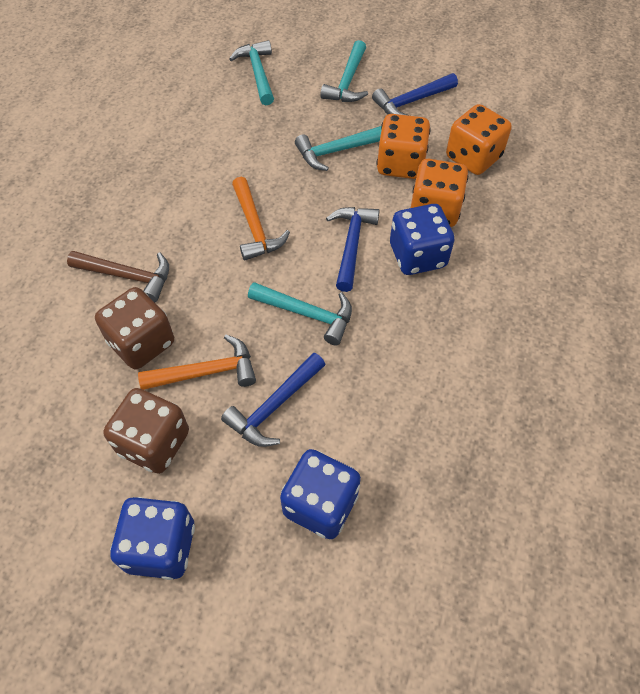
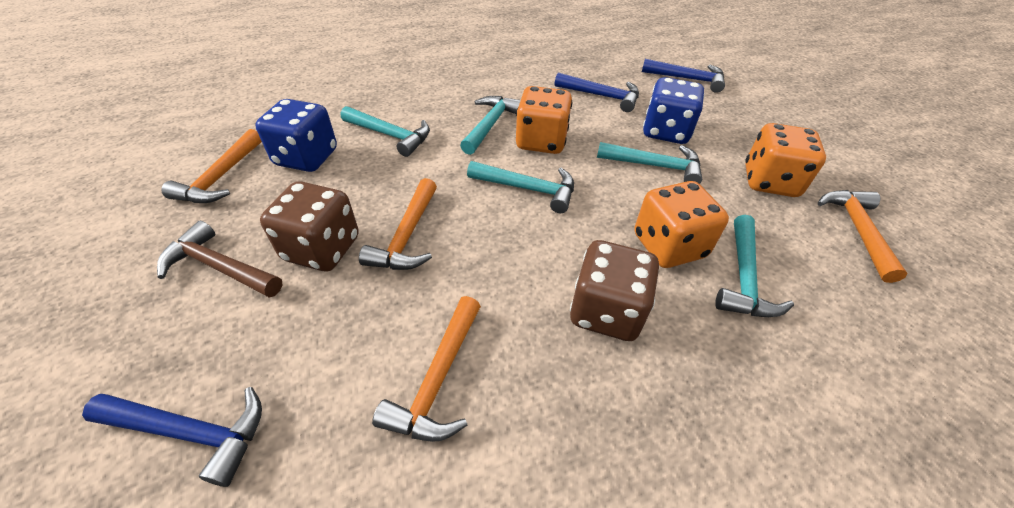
blue dice: [110,497,195,580] [280,449,361,539] [390,204,454,275] = 3 -> [255,99,337,172] [643,77,704,144] = 2
orange hammer: [138,335,256,390] [232,177,290,261] = 2 -> [161,129,262,203] [359,178,437,270] [372,296,481,442] [818,190,908,283] = 4
turquoise hammer: [229,40,274,105] [248,282,352,346] [295,126,381,171] [320,40,368,102] = 4 -> [341,106,430,157] [460,96,521,155] [467,161,574,213] [597,142,702,184] [715,215,794,317] = 5

